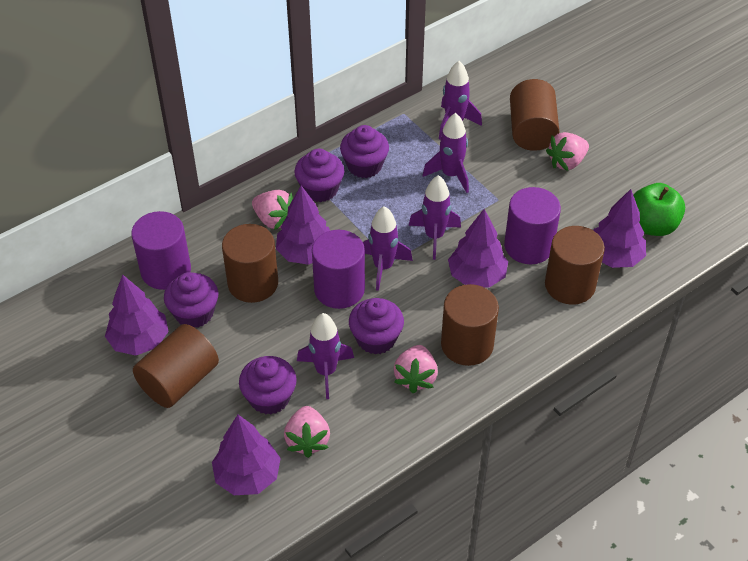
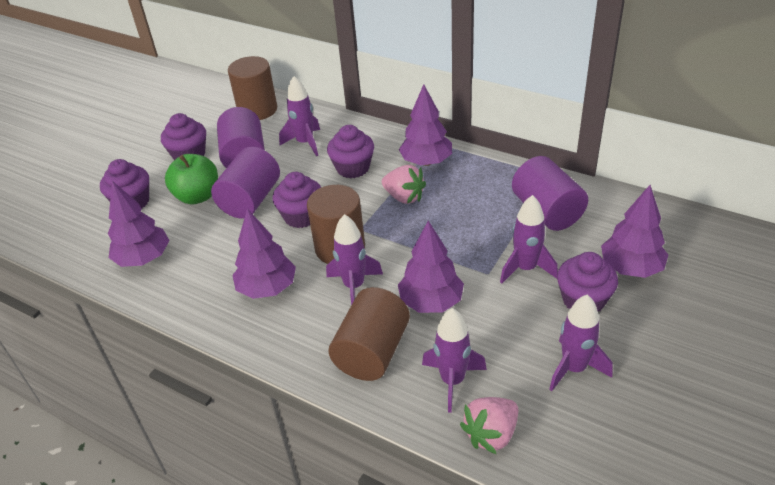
brown cylinder: [133,324,219,408] [222,224,278,303] [441,284,499,366] [510,79,560,151] [545,226,605,305] = 5 -> [228,56,277,120] [307,185,365,264] [329,287,410,381] = 3
pink strawberry: [252,190,293,230] [284,406,330,458] [393,345,438,393] [546,132,589,171] = 4 -> [382,165,426,204] [460,397,518,454] = 2

